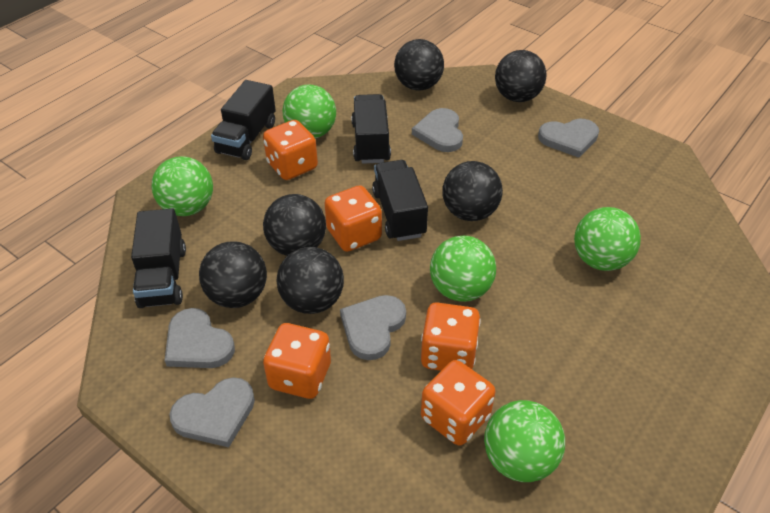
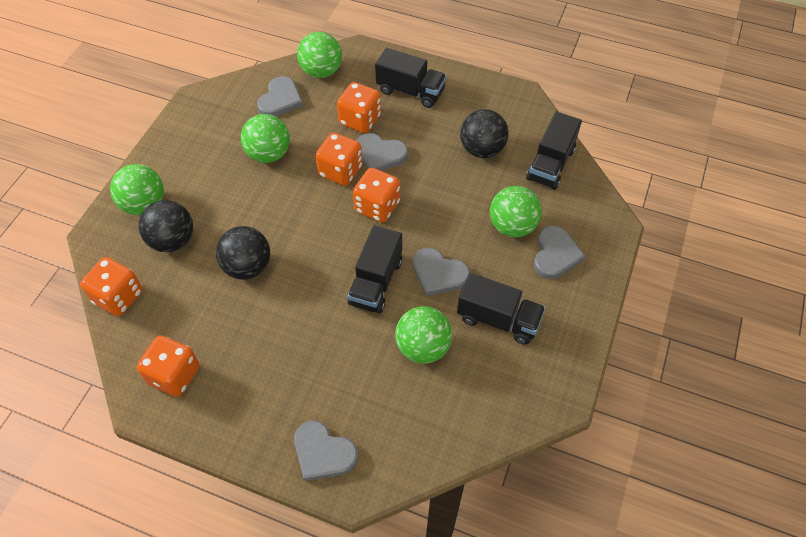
black ball: [199,241,267,308] [263,194,326,256] [276,247,344,314] [394,39,444,91] [443,161,503,221] [495,50,547,102] = 6 -> [139,200,193,252] [216,226,270,280] [460,109,509,158] = 3

